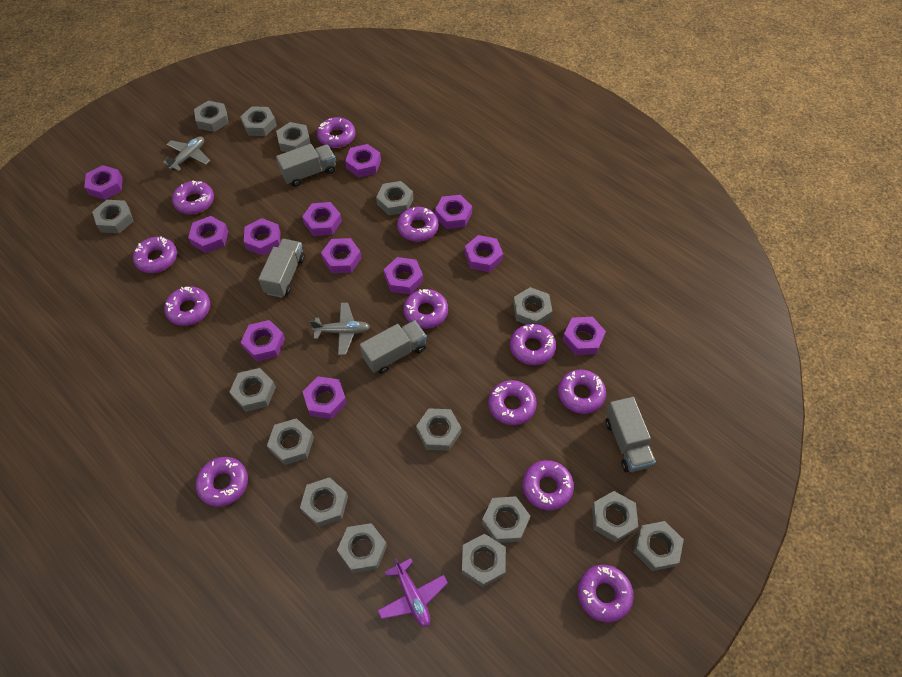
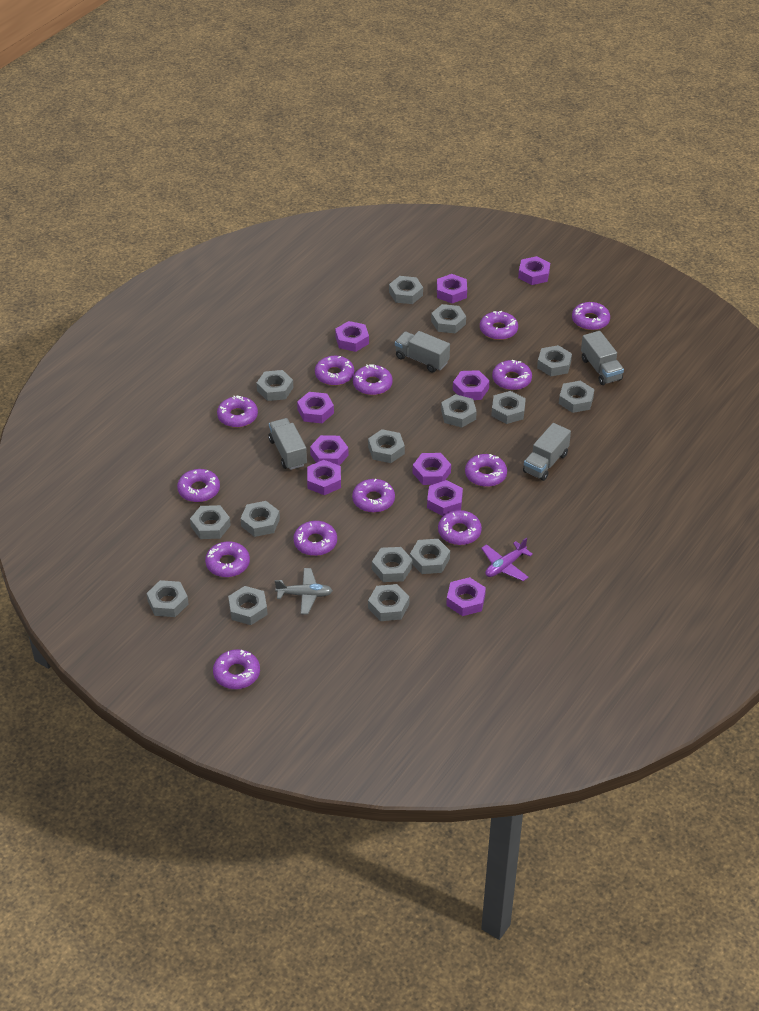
grey plane: [163,136,210,171] [310,303,370,355] = 2 -> [275,568,333,614] = 1
purple donut: [133,236,177,273] [164,286,210,326] [172,181,214,214] [196,457,248,507] [317,117,356,148] [397,207,439,242] [404,289,448,329] [488,380,537,425] [510,324,556,365] [522,460,574,511] [558,370,606,414] [578,565,634,622] = 12 -> [177,469,220,502] [205,541,250,577] [213,649,260,689] [217,396,258,428] [293,521,337,556] [315,356,354,386] [352,479,395,513] [353,364,393,395] [438,510,482,545] [465,454,507,487] [480,311,518,340] [492,360,532,390] [572,302,610,330] = 13
purple nut: [84,165,123,200] [188,216,228,253] [241,320,285,361] [244,218,280,256] [302,202,342,236] [302,376,347,419] [321,238,362,273] [345,144,381,177] [384,257,423,294] [435,195,472,229] [465,235,503,272] [563,317,606,355] = 12 -> [297,392,334,423] [307,460,341,495] [310,435,348,466] [335,321,369,352] [413,453,451,485] [427,480,463,516] [437,274,467,303] [446,577,486,616] [453,370,490,400] [518,256,550,285] = 10

